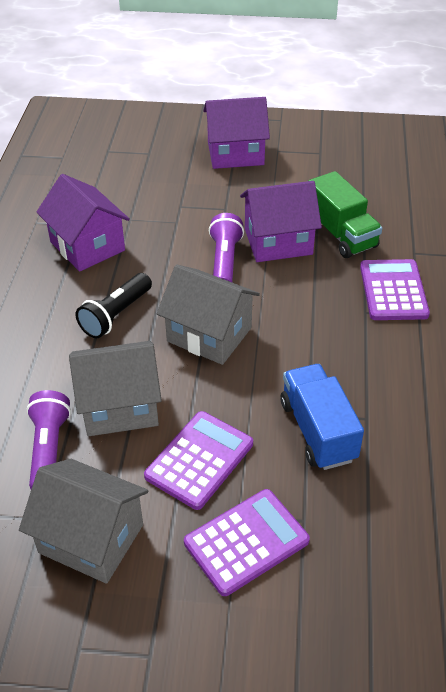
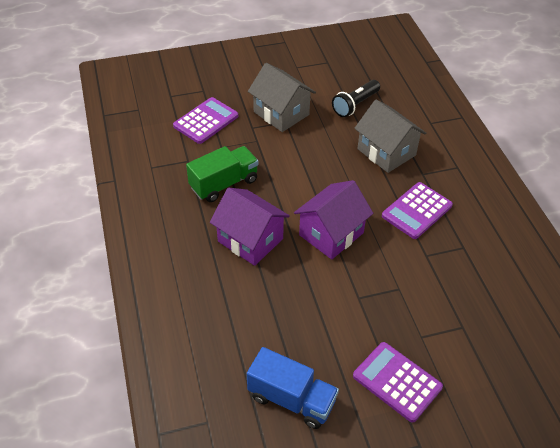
grey house: [19,459,148,584] [69,341,162,436] [157,264,260,365] = 3 -> [248,63,316,132] [354,99,426,173] = 2
purple flashlight: [26,390,71,489] [209,213,244,282] = 2 -> none = 0
purple house: [36,174,130,272] [203,97,270,169] [240,181,322,262] = 3 -> [210,188,290,266] [294,180,373,259] = 2

